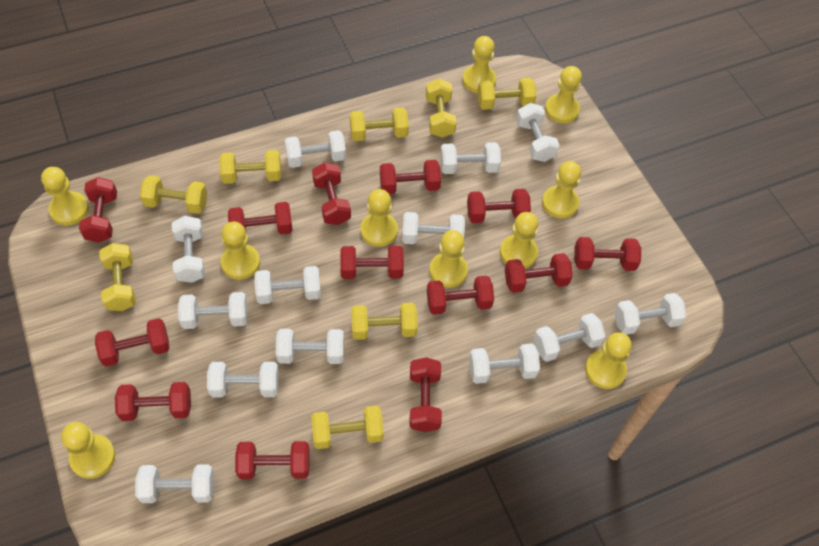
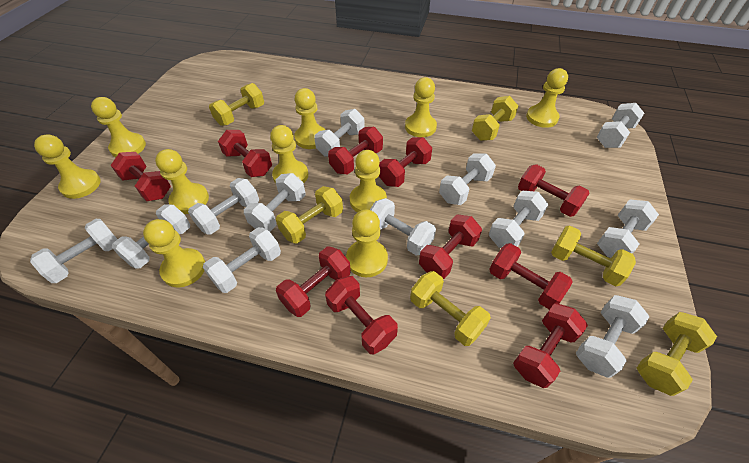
red dumbbell: [79,177,117,243] [95,318,169,366] [115,382,191,421] [228,202,293,234] [235,441,310,479] [312,162,351,225] [340,246,404,279] [380,160,441,194] [410,357,442,432] [427,276,494,315] [467,189,531,223] [505,253,573,293] [574,237,641,271] = 13 -> [111,152,171,201] [218,130,272,177] [276,246,351,317] [325,276,398,354] [328,127,383,174] [379,137,432,187] [419,214,482,279] [489,243,573,310] [513,304,588,388] [518,164,590,217] = 10
white dumbbell: [135,464,214,503] [172,216,205,283] [178,292,248,329] [207,362,279,397] [254,266,321,304] [276,329,344,364] [285,130,346,168] [402,212,465,244] [440,142,501,174] [469,344,540,384] [516,103,559,162] [534,313,606,362] [614,293,686,335] = 13 -> [30,219,118,283] [112,204,190,269] [188,178,259,235] [203,227,281,293] [244,173,305,232] [314,109,365,157] [370,198,436,256] [439,153,496,205] [489,191,549,248] [576,295,650,378] [597,103,644,148] [597,199,659,258] = 12
yellow dumbbell: [99,243,136,311] [140,175,207,214] [219,150,281,184] [311,406,384,449] [350,108,409,141] [351,303,418,340] [426,79,457,138] [477,78,536,110] = 8 -> [209,83,264,126] [276,186,343,243] [410,271,491,346] [472,96,518,141] [551,225,636,286] [637,312,717,396] = 6

